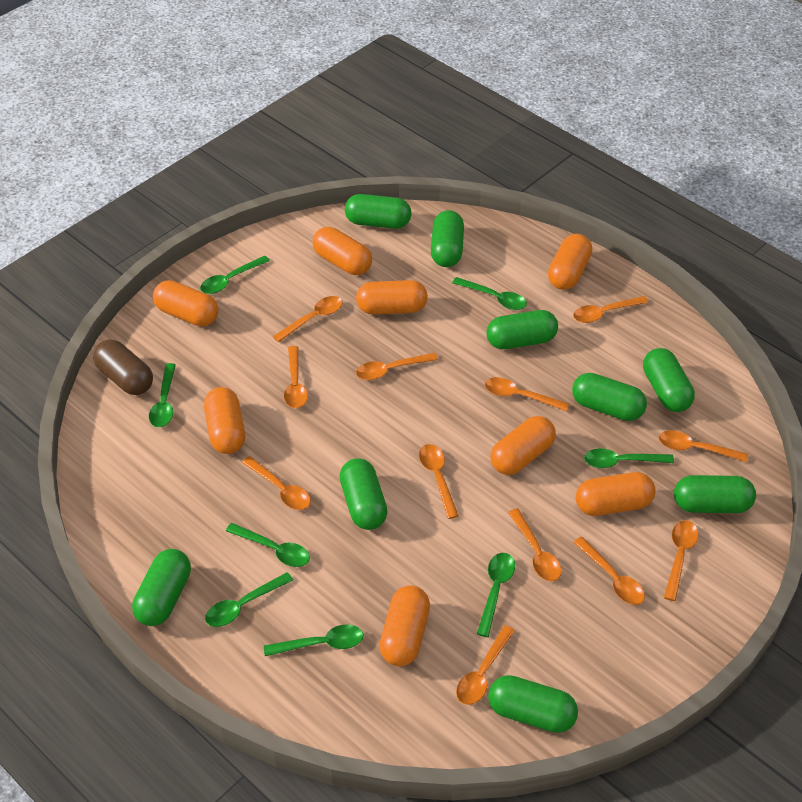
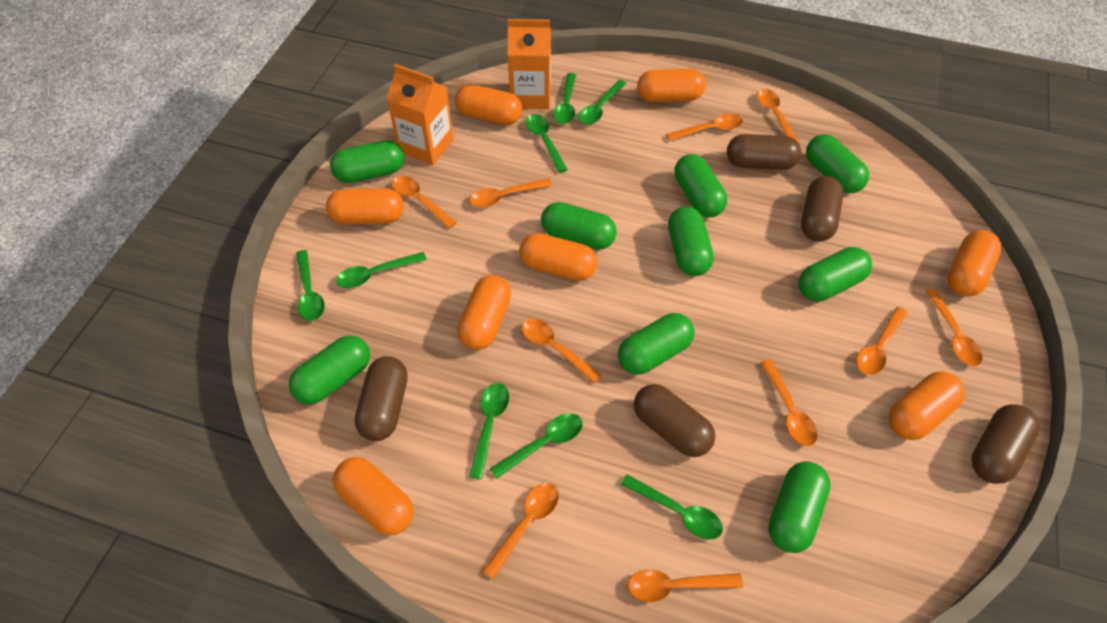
brown capsule: [93,339,153,395] = 1 -> [355,356,408,441] [634,384,715,457] [727,134,801,170] [801,176,844,242] [971,404,1039,484] = 5
orange carton: none = 0 -> [387,64,454,165] [508,19,551,109] = 2
orange spoon: [242,456,311,510] [273,296,343,342] [284,346,308,408] [356,353,438,380] [419,444,459,519] [456,625,515,705] [485,377,569,411] [508,508,561,581] [573,296,649,323] [573,537,645,605] [659,430,748,462] [664,520,698,601] = 12 -> [392,176,457,229] [470,178,552,208] [482,483,559,580] [522,319,602,383] [628,569,743,602] [666,113,743,141] [756,89,800,144] [760,359,818,446] [856,307,907,375] [925,288,982,367] = 10

